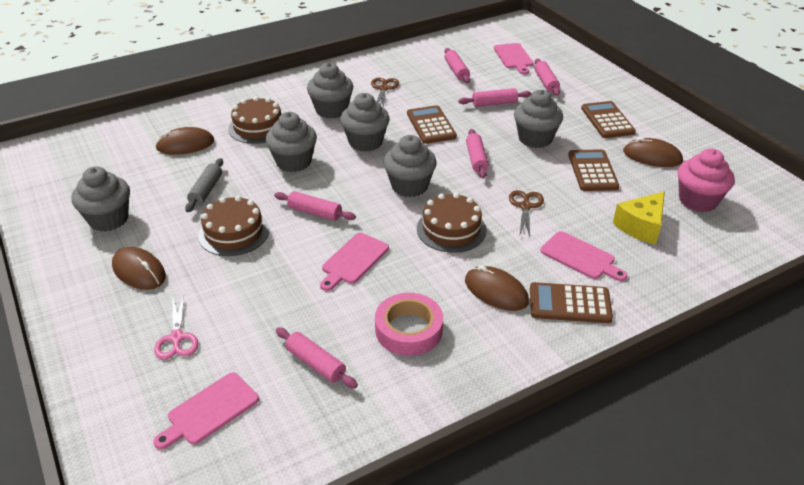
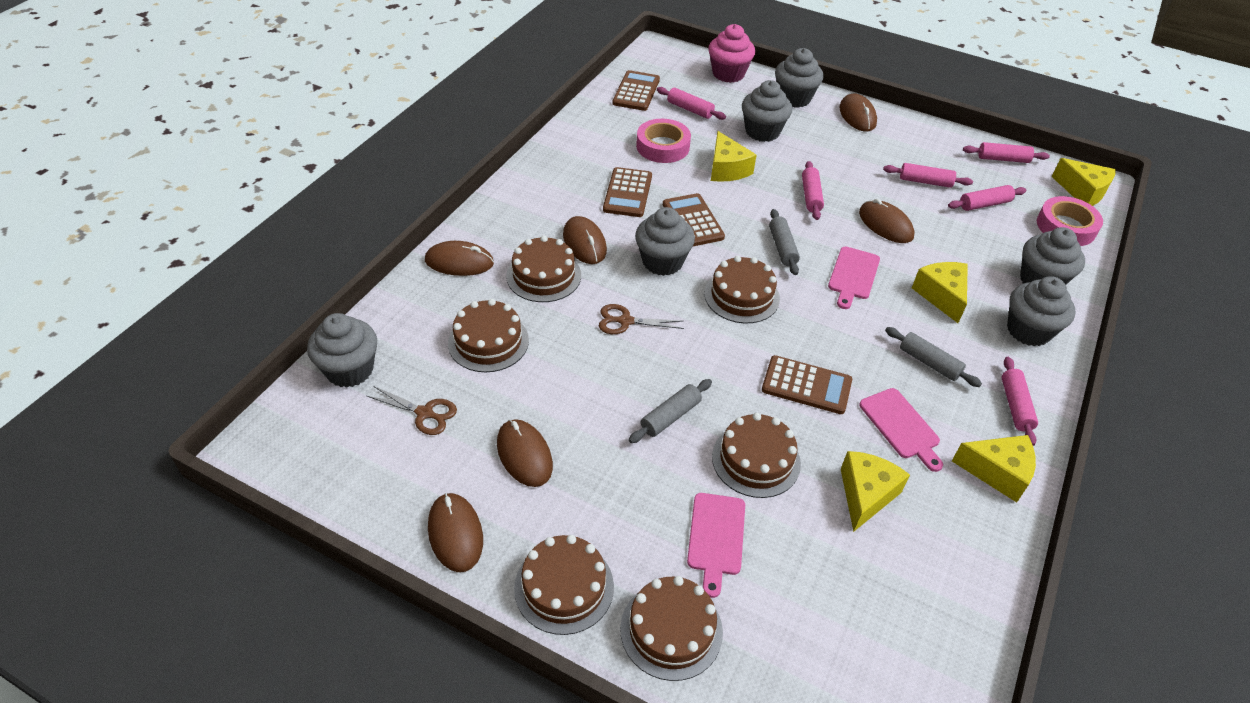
brown cake: [198,196,269,256] [228,96,282,144] [417,193,487,253] = 3 -> [448,299,529,372] [506,236,581,302] [514,535,614,635] [620,576,723,681] [704,256,780,323] [712,413,801,498] = 6
brown mouse: [112,247,166,290] [155,127,214,155] [465,265,529,311] [623,137,683,167] = 4 -> [425,241,494,276] [428,493,483,572] [497,419,553,487] [563,216,607,264] [839,93,877,132] [859,199,915,243] = 6
grey rolling pin: [185,158,223,212] = 1 -> [629,379,712,443] [769,209,800,275] [885,327,982,387] = 3
pink cutting board: [153,372,259,450] [320,233,389,291] [494,43,533,75] [540,231,628,281] = 4 -> [687,493,745,598] [828,246,880,309] [859,388,943,472] = 3
pink scissors: [154,295,198,360] = 1 -> none = 0
pink tape: [375,293,443,356] = 1 -> [636,119,691,163] [1037,196,1103,246] = 2
yellow cheese: [613,192,665,244] = 1 -> [711,131,757,182] [841,451,910,532] [912,262,968,323] [952,435,1036,502] [1052,158,1116,206] = 5

